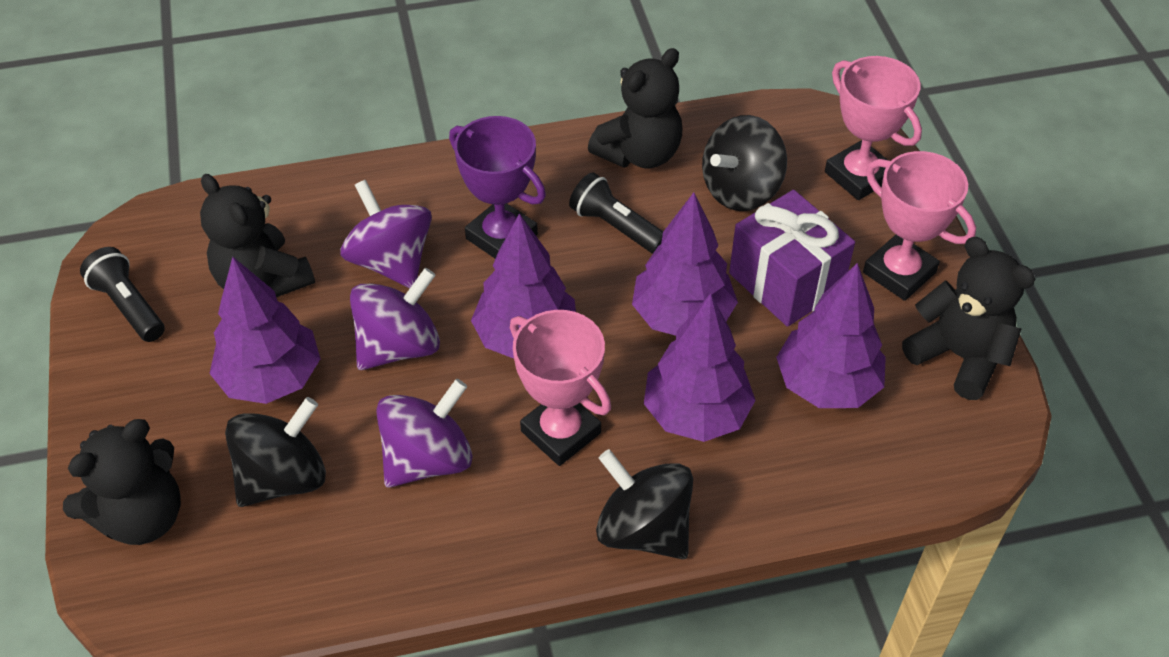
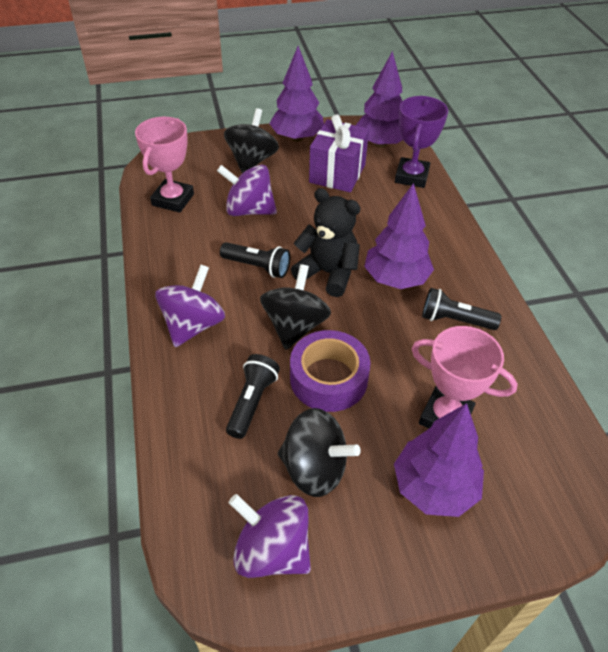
black flashlight: [80,247,165,342] [569,172,663,254] = 2 -> [220,242,290,278] [226,354,280,439] [422,288,501,330] = 3
black teddy bear: [63,419,181,545] [200,174,315,297] [588,48,682,169] [902,237,1036,400] = 4 -> [291,188,360,297] = 1
pink trophy: [510,310,611,466] [825,56,922,200] [863,151,976,301] = 3 -> [135,117,194,213] [411,326,518,428] = 2
purple tape: none = 0 -> [290,330,371,412] = 1
purple tree: [209,257,320,404] [471,213,576,359] [632,192,738,336] [644,293,756,442] [776,263,886,408] = 5 -> [269,46,324,142] [355,51,403,148] [364,183,434,289] [394,403,484,517] = 4

